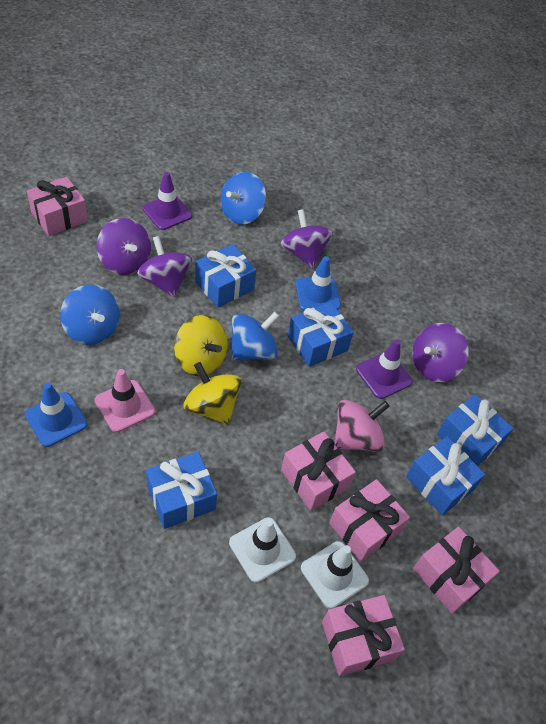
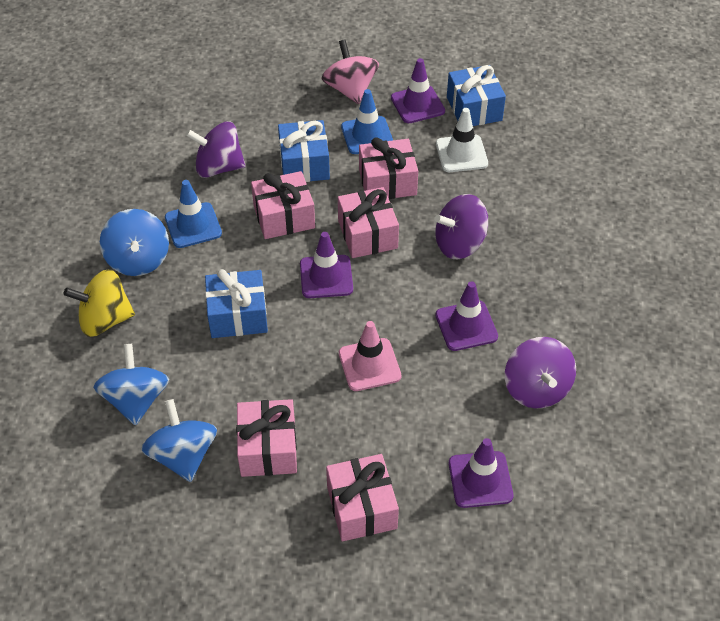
blue gift: [146,452,217,529] [195,244,256,308] [288,302,354,367] [406,436,485,515] [437,394,514,466] = 5 -> [205,269,268,338] [278,120,330,182] [447,65,506,126] = 3
purple spinning top: [97,218,151,275] [137,236,192,297] [280,209,333,268] [412,323,469,382] = 4 -> [186,121,246,178] [435,194,488,259] [505,337,576,409] = 3
purple traffic cone: [142,172,192,230] [356,339,413,399] = 2 -> [300,232,353,298] [391,58,445,123] [435,281,498,351] [449,438,513,508] = 4
white traffic cone: [229,517,296,583] [301,541,369,609] = 2 -> [436,108,488,172] = 1
yellow spinning top: [174,315,228,376] [184,362,242,425] = 2 -> [64,269,135,337] = 1

